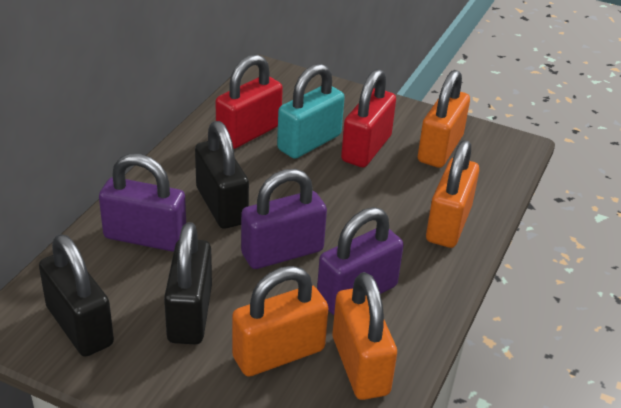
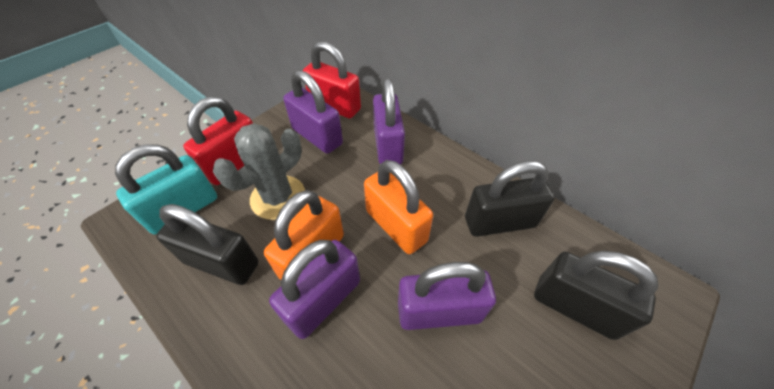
grey cactus: none = 0 -> [213,123,305,220] = 1
orange padlock: [232,266,329,377] [332,272,397,400] [418,70,470,168] [426,140,479,248] = 4 -> [264,190,344,280] [364,160,433,254] = 2
purple padlock: [99,154,186,252] [241,169,327,269] [317,207,404,315] = 3 -> [269,240,360,339] [283,70,343,154] [373,78,405,165] [398,262,496,330] = 4

